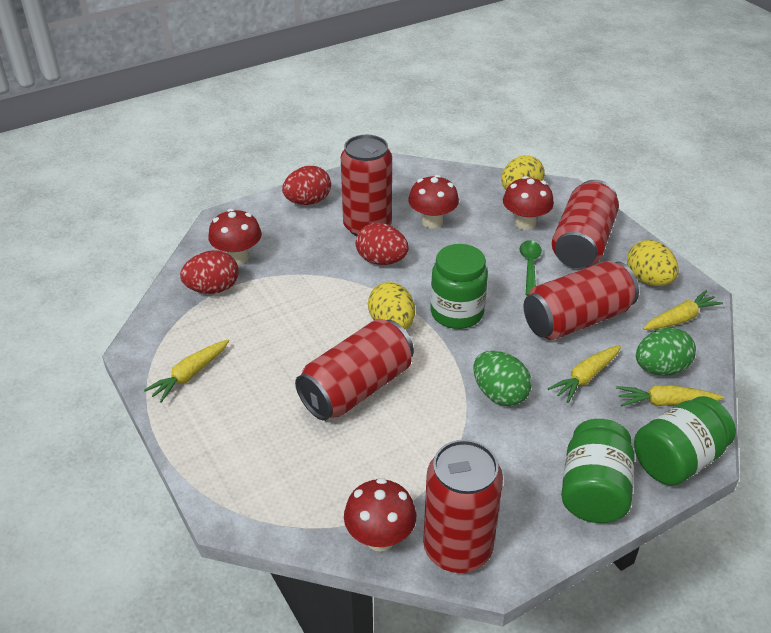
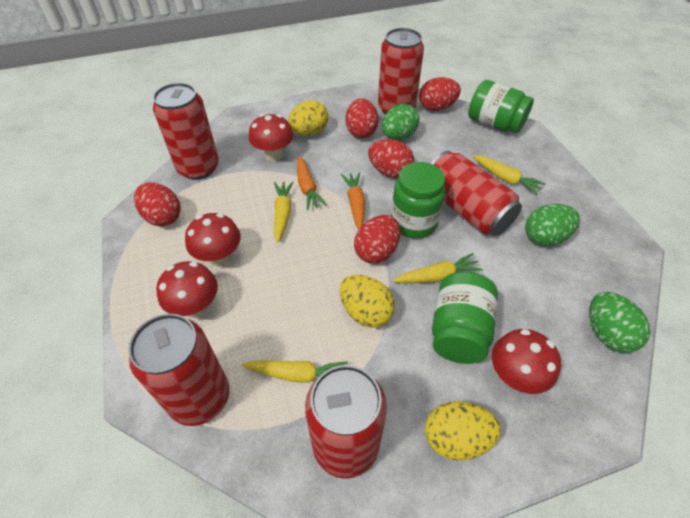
green egg: [473,351,532,406] [636,328,696,376] = 2 -> [382,104,420,140] [525,204,580,246] [589,292,650,353] = 3
green spoon: [519,240,542,296] = 1 -> none = 0
orange carrot: none = 0 -> [297,156,327,210] [341,172,365,229] = 2
red egg: [180,250,239,294] [282,166,331,205] [356,223,409,265] = 3 -> [134,182,181,227] [346,98,379,138] [354,215,400,264] [368,139,414,178] [419,77,461,111] = 5

